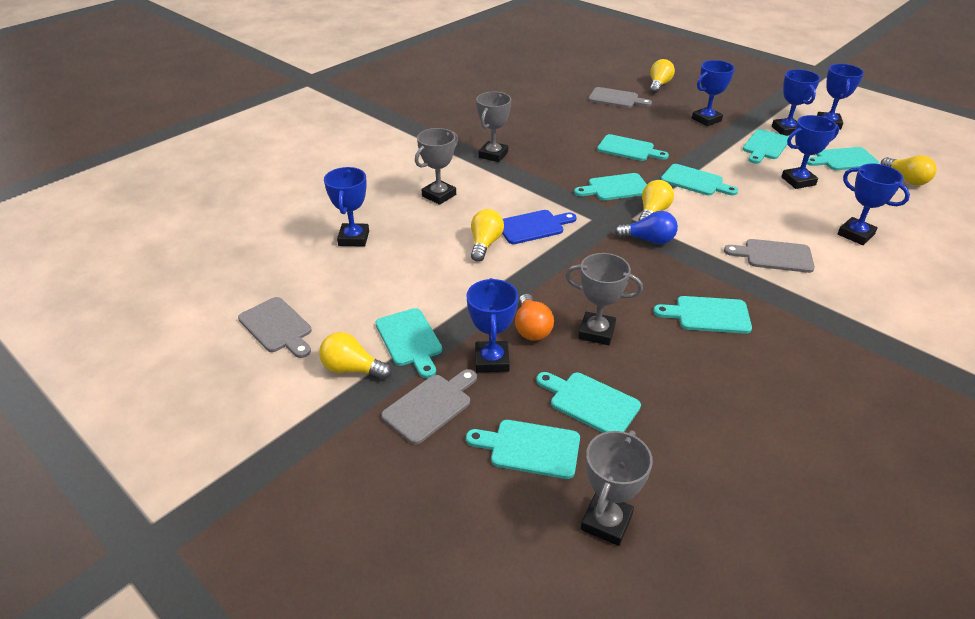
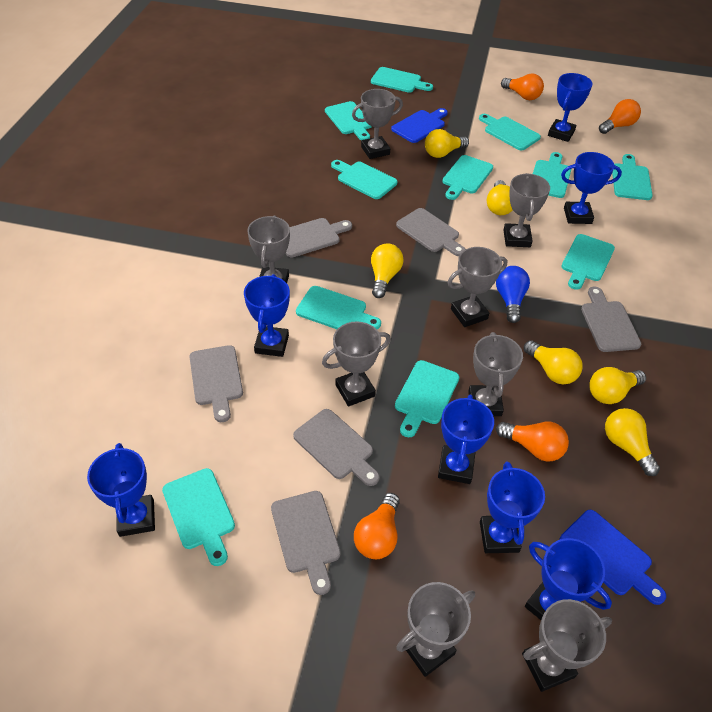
blue cutting board: [502,210,577,244] = 1 -> [391,108,448,143] [559,510,666,605] = 2
grey cutting board: [238,297,312,358] [381,369,477,445] [588,87,652,108] [724,239,815,273] = 4 -> [190,345,243,422] [271,491,341,595] [286,218,352,257] [293,409,380,486] [396,208,465,256] [581,287,641,352] = 6
grey trophy: [415,128,458,205] [476,92,511,162] [565,253,643,345] [581,430,653,546] = 4 -> [247,216,290,283] [322,321,391,407] [352,89,403,159] [396,582,475,677] [448,247,508,327] [468,332,523,416] [504,173,550,247] [522,599,612,692] = 8
orange light bulb: [515,294,554,341] = 1 -> [354,493,400,559] [496,421,569,461] [501,74,544,100] [599,99,641,134] = 4
turquoise cutting board: [375,308,442,378] [466,420,580,479] [536,372,641,433] [574,173,647,201] [597,134,669,161] [653,296,752,334] [661,164,738,196] [743,129,788,164] [807,147,880,170] = 9 -> [162,468,235,566] [296,286,381,329] [325,101,372,140] [331,160,397,199] [371,67,433,93] [395,360,459,437] [443,155,493,200] [479,114,541,150] [533,152,571,198] [561,234,615,290] [612,154,653,200] = 11
yellow light bulb: [319,332,392,380] [471,209,504,262] [638,180,674,221] [650,59,675,93] [881,155,937,186] = 5 -> [371,243,404,298] [425,129,469,158] [487,180,513,215] [524,340,582,384] [589,367,646,404] [605,408,660,476] = 6

